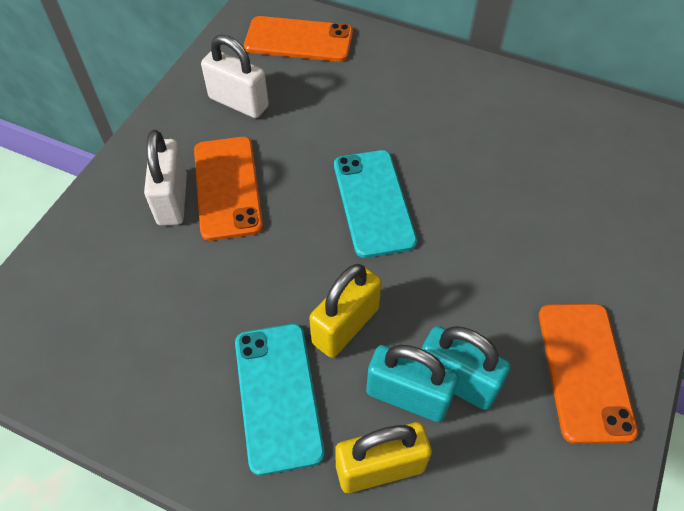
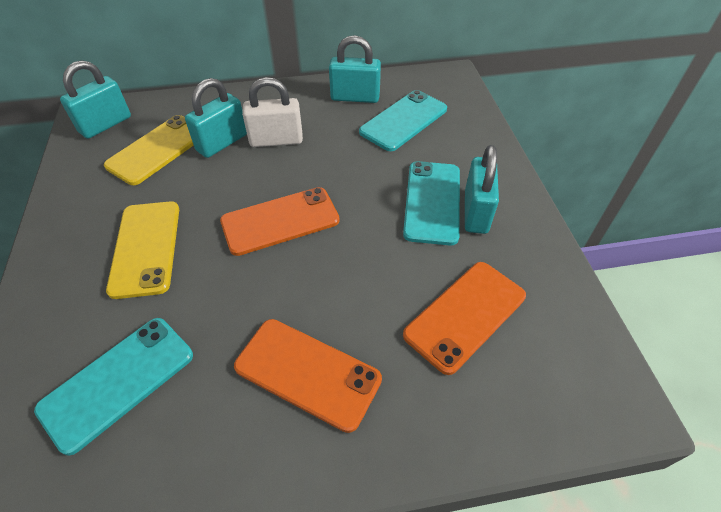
turquoise padlock: [366,345,458,422] [422,326,511,410] = 2 -> [60,60,131,139] [185,78,247,158] [329,35,381,103] [465,145,499,234] = 4
turquoise phone: [235,324,325,476] [334,150,417,258] = 2 -> [34,318,193,456] [359,90,447,151] [403,161,460,245] = 3
white padlock: [144,130,187,226] [201,35,269,118] = 2 -> [242,77,303,147] = 1
yellow padlock: [309,264,382,358] [335,422,432,493] = 2 -> none = 0
yellow phone: none = 0 -> [104,115,194,185] [106,201,179,299] = 2

